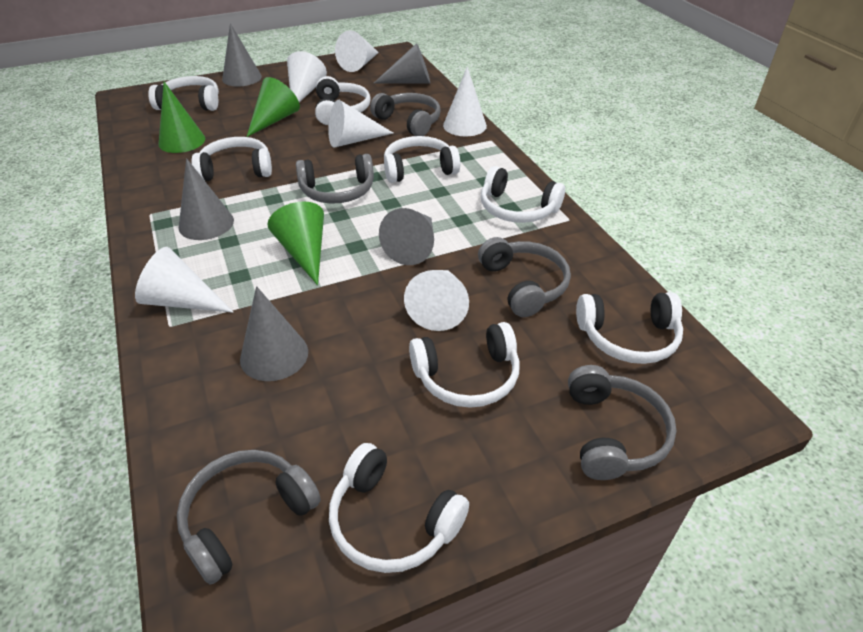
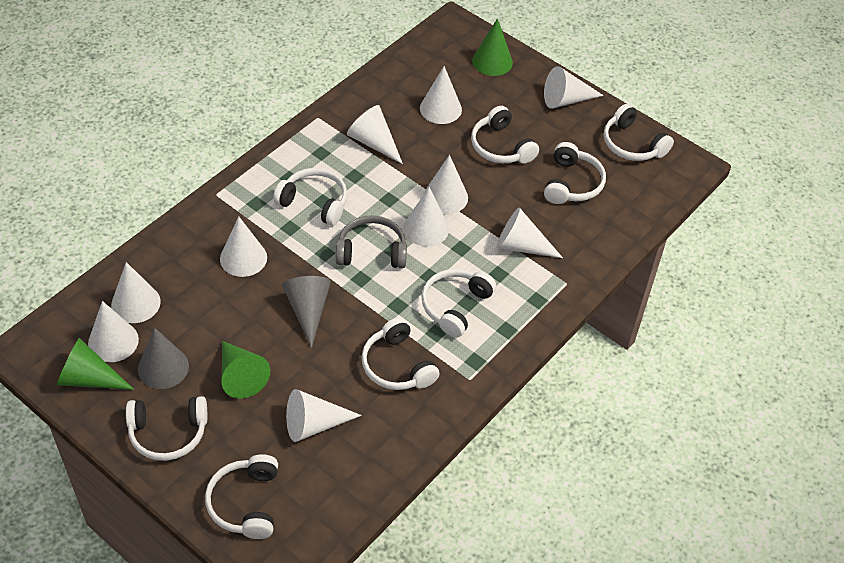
grey cone: [179,158,234,240] [222,23,262,87] [240,286,308,381] [374,43,430,83] [379,208,434,265] = 5 -> [138,328,189,389] [282,276,331,348] = 2
grey headphones: [177,450,321,585] [296,154,374,204] [370,93,441,136] [478,237,571,317] [568,365,676,480] = 5 -> [336,215,407,268] = 1
white cone: [135,247,233,313] [287,51,327,102] [328,100,393,148] [335,30,379,72] [404,270,469,331] [443,67,487,137] = 6 -> [88,301,139,362] [111,262,161,323] [220,217,267,277] [286,389,362,442] [347,105,403,164] [403,187,449,247] [420,66,462,124] [424,155,468,214] [496,208,563,258] [544,66,604,109] = 10

